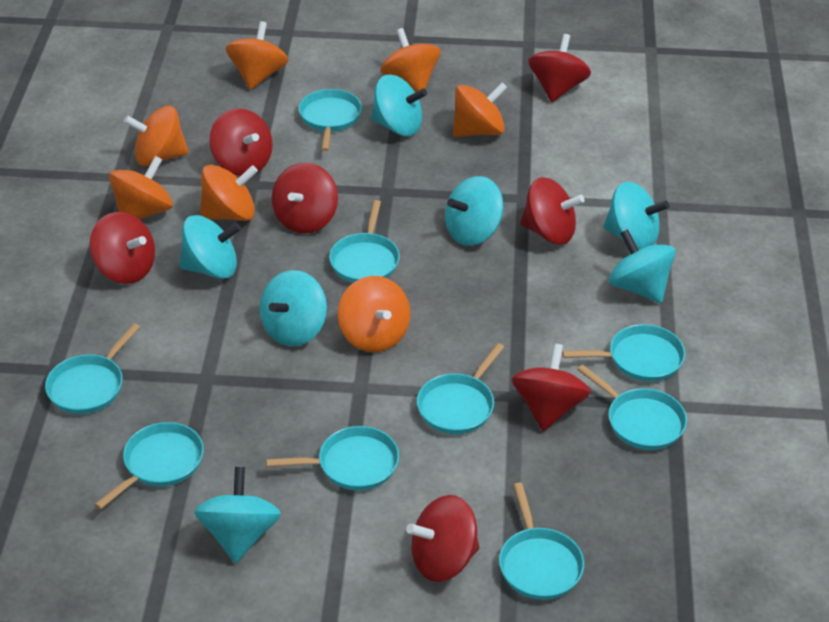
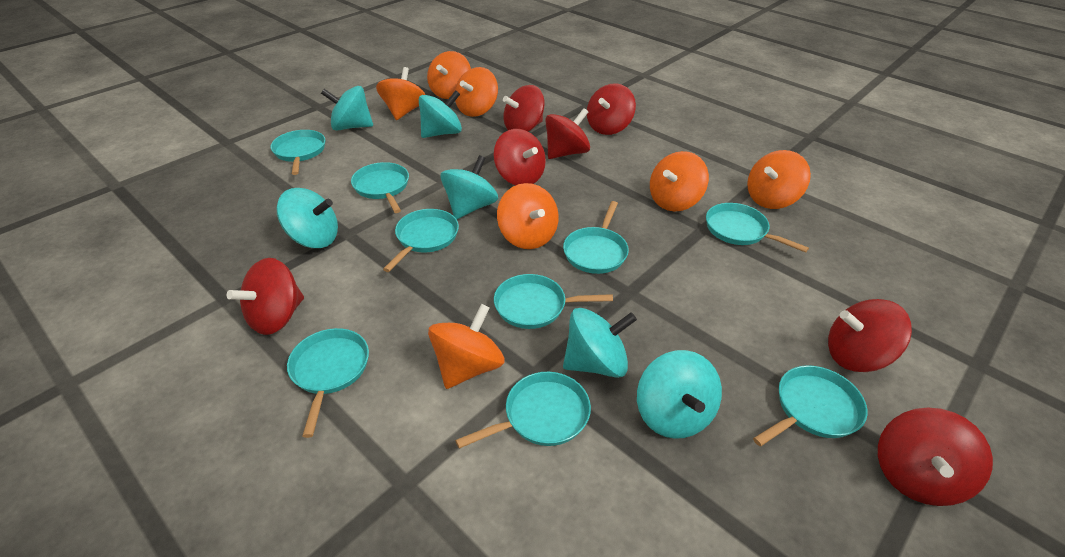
turquoise spinning top: [179,215,241,279] [194,467,281,563] [260,270,327,346] [371,74,427,136] [445,176,503,246] [603,182,669,249] [609,229,676,303] = 7 -> [277,188,338,248] [321,86,373,131] [419,90,462,138] [440,155,498,219] [563,308,637,378] [637,350,722,439] = 6

